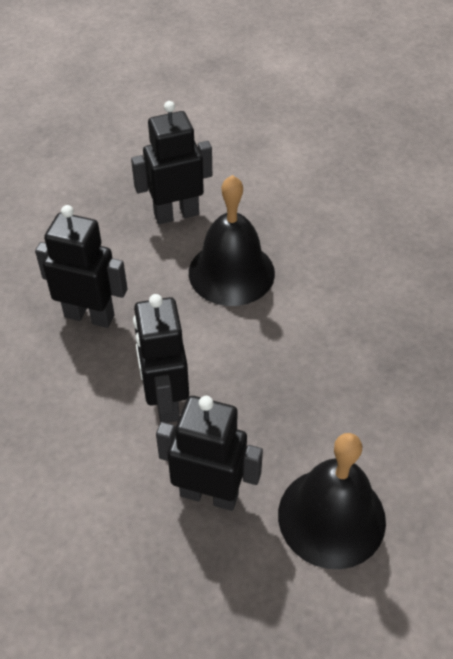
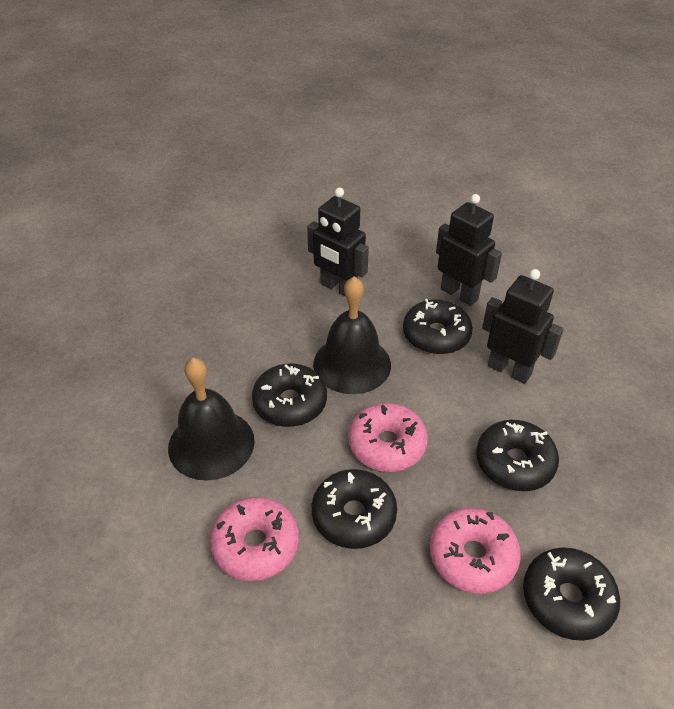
black donut: none = 0 -> [252,364,327,427] [312,469,397,549] [403,299,473,354] [476,420,559,491] [523,547,620,641] = 5
black robot: [35,205,127,328] [131,101,212,224] [133,294,189,423] [156,396,263,511] = 4 -> [307,188,369,297] [436,194,502,306] [482,269,564,384] = 3
pink donut: none = 0 -> [210,497,299,581] [348,403,428,472] [430,508,521,594] = 3

